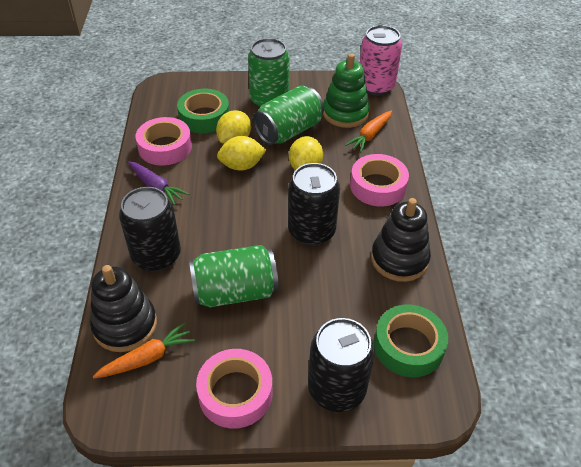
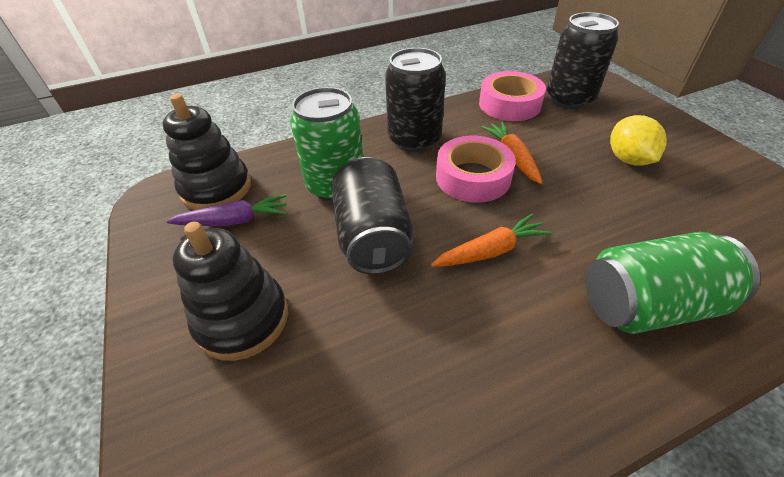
green can: [189,245,278,307] [248,38,290,108] [253,85,324,145] = 3 -> [290,87,363,202] [585,232,760,334] = 2
green stacking toy: [323,53,370,128] = 1 -> none = 0
green tape: [177,89,229,133] [374,304,448,377] = 2 -> none = 0
pink can: [360,25,402,96] = 1 -> none = 0
pink tape: [136,117,192,166] [196,349,272,429] [350,154,409,206] = 3 -> [436,136,516,203] [479,71,546,121] = 2
yellow lemon: [216,110,251,144] [217,136,266,171] [289,136,323,170] = 3 -> [610,115,667,166] = 1

